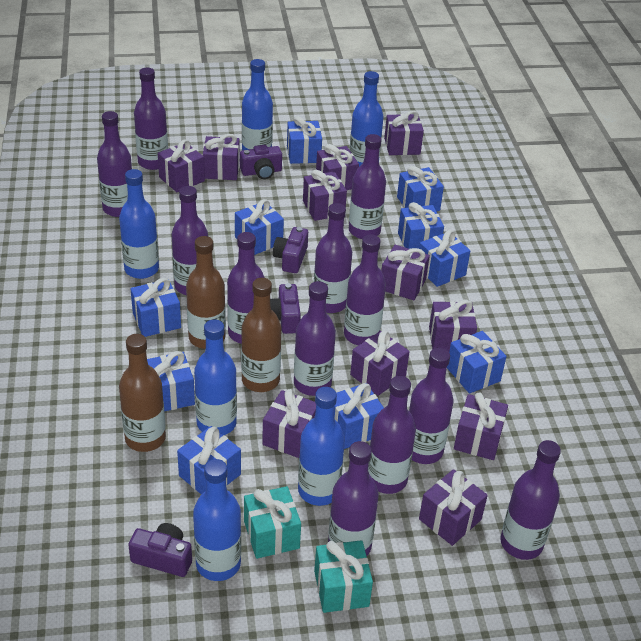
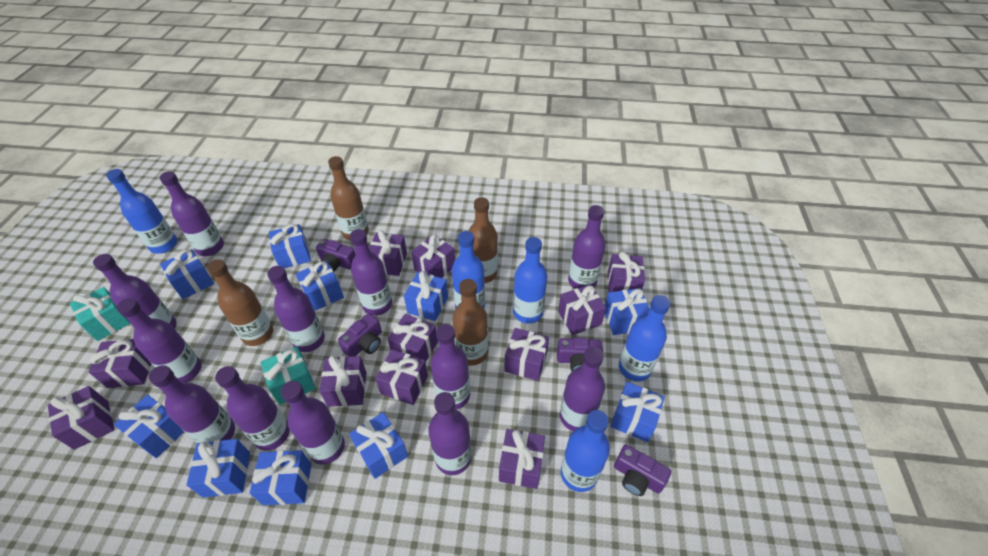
blue bottle: [119,169,159,279] [193,459,241,581] [194,319,237,435] [242,59,273,150] [298,387,345,506] [349,71,384,166] = 6 -> [106,169,178,254] [452,231,485,309] [513,237,547,324] [561,410,610,492] [619,295,670,382] = 5
brown bottle: [119,334,166,452] [186,236,226,349] [241,278,282,392] = 3 -> [207,259,273,346] [328,156,369,241] [453,279,488,365] [469,197,498,283] = 4

